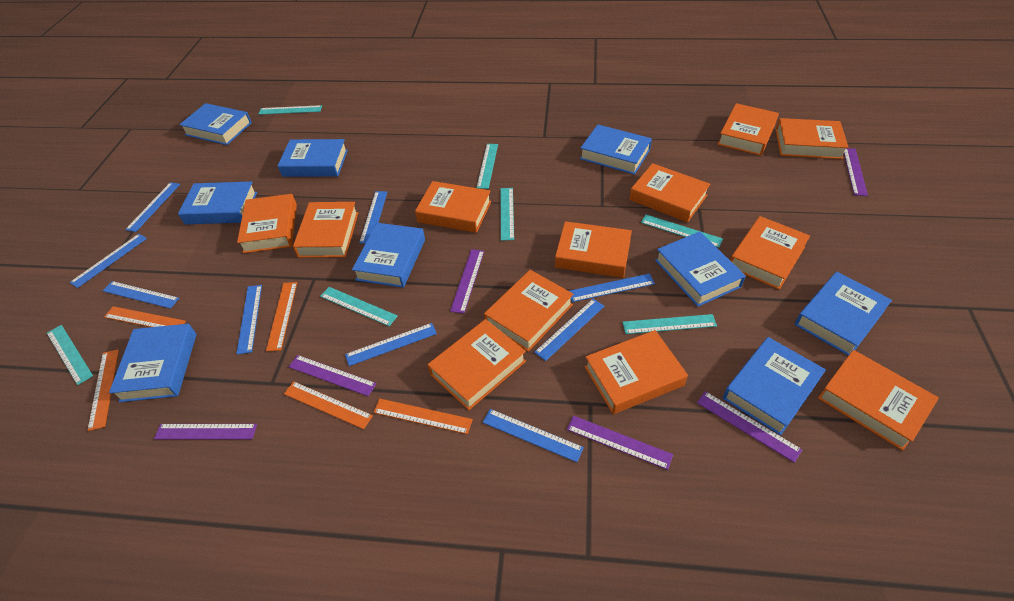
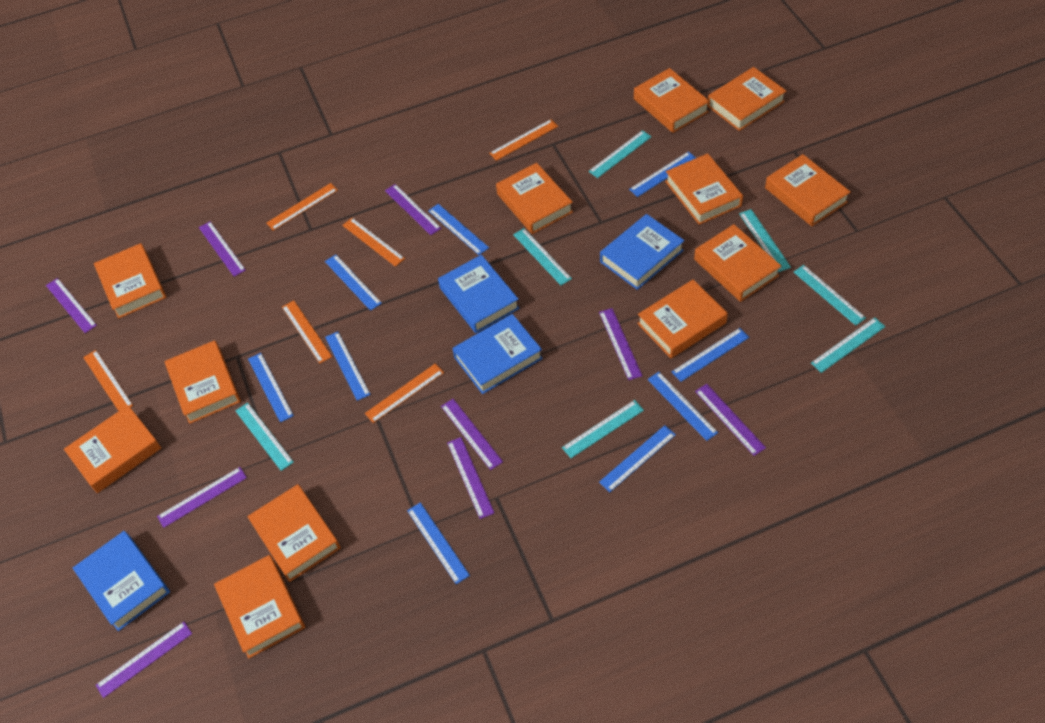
blue book: [109,324,197,402] [178,181,257,224] [179,103,252,145] [278,139,348,177] [352,223,425,288] [580,125,652,175] [655,231,746,307] [723,337,826,436] [795,272,892,356] = 9 -> [73,531,170,631] [438,255,520,333] [452,314,543,394] [600,214,684,290] = 4
orange ruler: [87,349,119,431] [104,306,186,327] [266,282,297,351] [284,381,373,429] [373,399,473,434] = 5 -> [83,350,133,411] [266,183,338,231] [282,300,332,364] [342,218,405,267] [365,363,444,423] [489,119,558,161] = 6
purple ruler: [154,424,257,439] [289,355,377,396] [450,249,484,314] [567,416,673,470] [697,391,802,463] [844,148,868,196] = 6 -> [46,278,97,333] [96,622,192,698] [157,467,247,528] [199,221,246,277] [385,184,441,235] [441,399,503,470] [447,437,494,519] [599,308,642,380] [695,384,766,456] = 9

